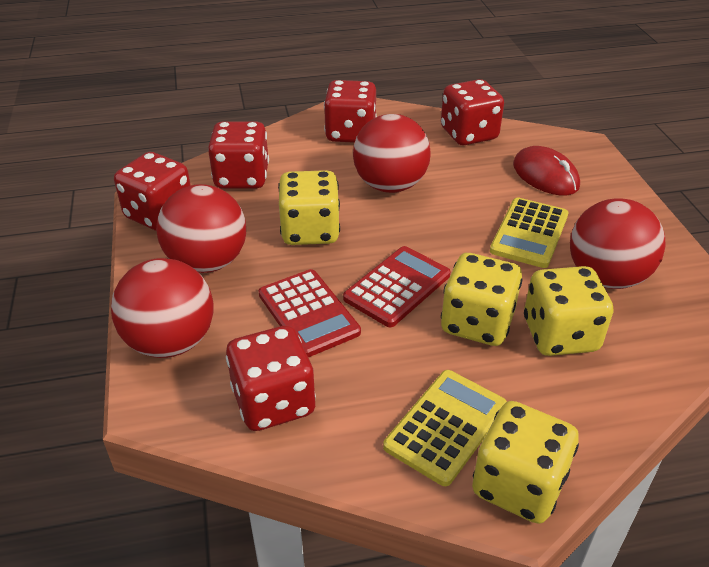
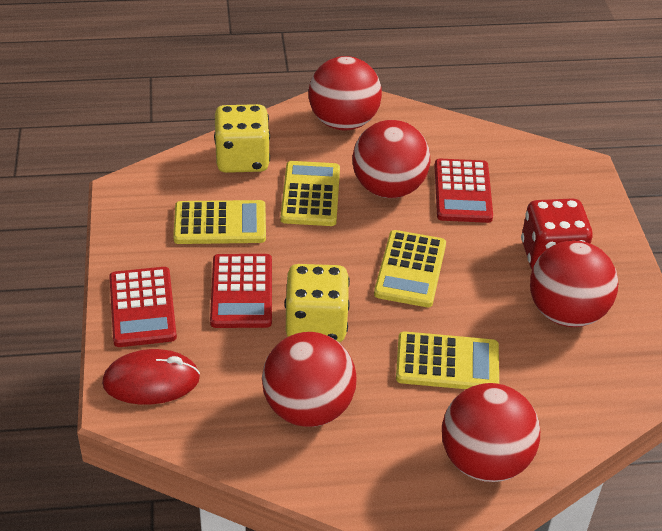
red ball: [111,258,213,358] [156,184,246,273] [353,114,431,193] [570,198,666,289] = 4 -> [262,332,356,427] [308,56,382,130] [352,120,430,198] [442,383,540,482] [530,241,618,327] = 5
red calculator: [259,269,361,357] [343,246,451,327] = 2 -> [109,267,177,347] [210,254,272,328] [434,159,493,223] = 3
red dice: [114,152,191,231] [208,121,269,189] [226,325,316,431] [324,80,377,143] [441,79,504,145] = 5 -> [521,198,593,269] = 1
yellow calculator: [383,370,507,486] [490,198,568,268] = 2 -> [173,200,266,244] [280,161,340,226] [374,230,446,307] [396,331,499,389] = 4
yellow dice: [278,170,340,245] [441,253,523,346] [472,401,579,524] [524,266,613,356] = 4 -> [214,104,270,173] [285,264,350,342] = 2

